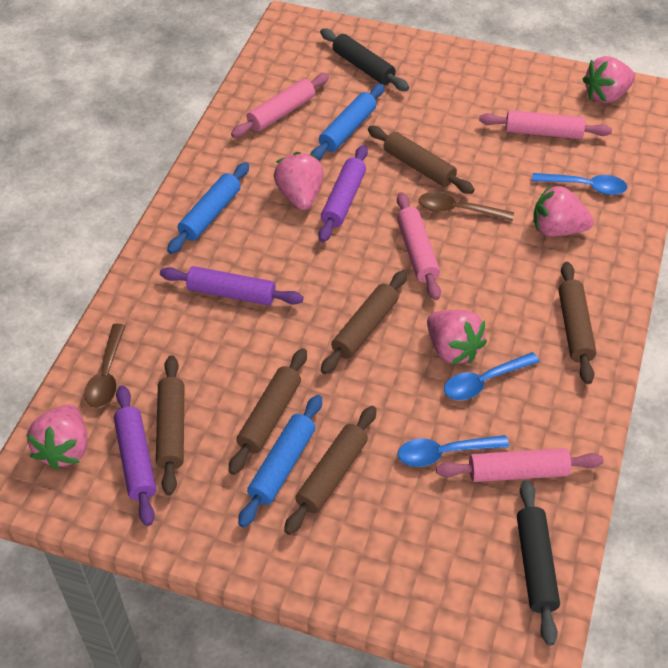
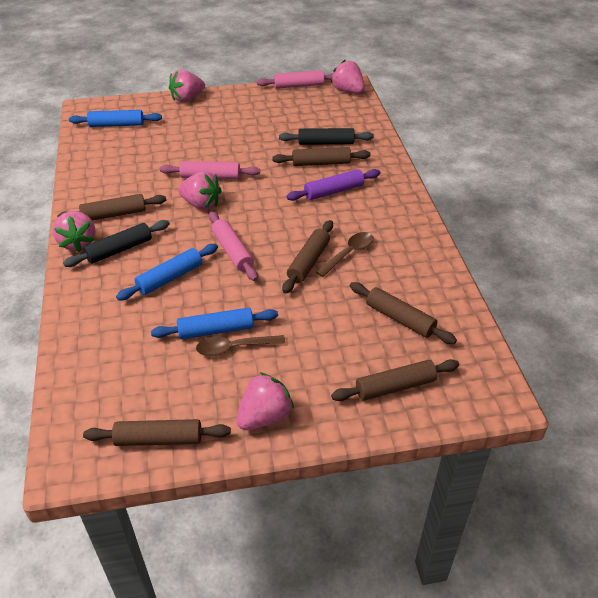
blue spoon: [398,435,509,467] [444,352,540,400] [532,173,628,195] = 3 -> none = 0
pink rolling pin: [231,73,329,138] [397,192,441,300] [436,448,604,482] [479,110,612,139] = 4 -> [160,161,260,179] [209,211,258,281] [257,70,333,89] = 3
purple rolling pin: [114,385,156,526] [160,266,304,306] [318,145,368,242] = 3 -> [287,169,380,201] = 1

